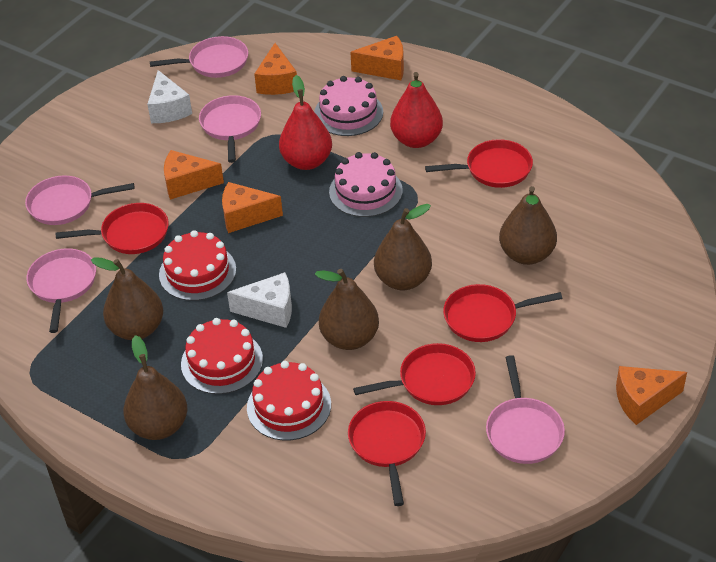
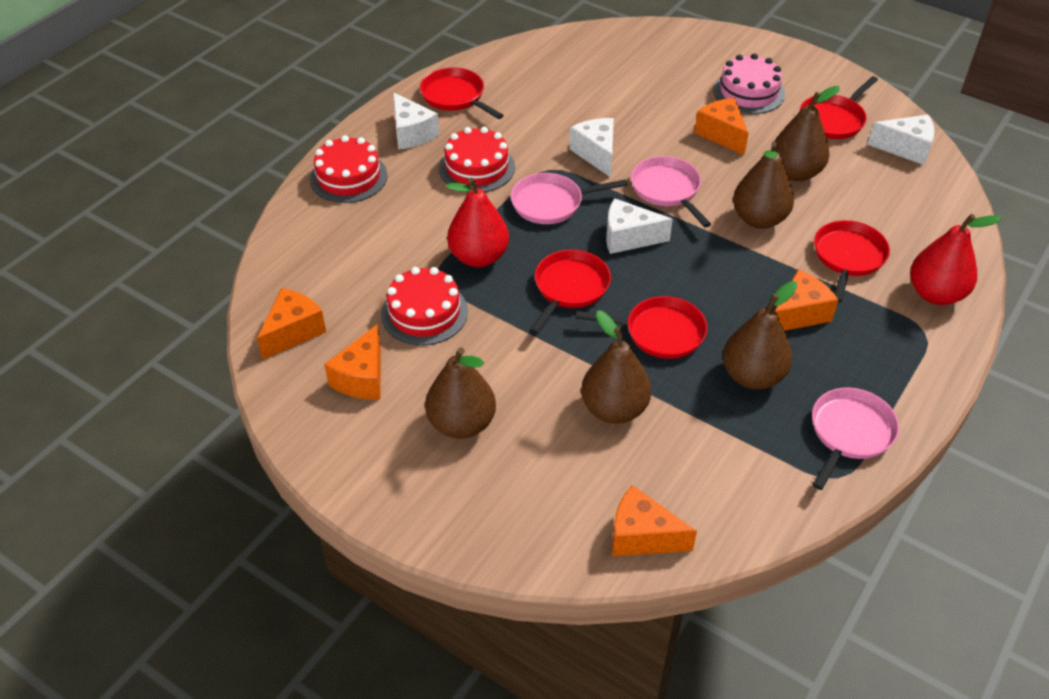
pink cake: [314,76,383,136] [329,152,403,217] = 2 -> [713,53,785,114] = 1
pink pan: [25,175,135,225] [26,248,96,333] [150,36,248,78] [199,95,261,163] [486,355,565,464] = 5 -> [511,173,627,224] [631,156,711,227] [812,388,899,490] = 3
white cheese: [147,70,192,123] [227,272,292,328] = 2 -> [393,92,439,150] [569,118,614,177] [606,198,673,254] [867,115,935,165] = 4

